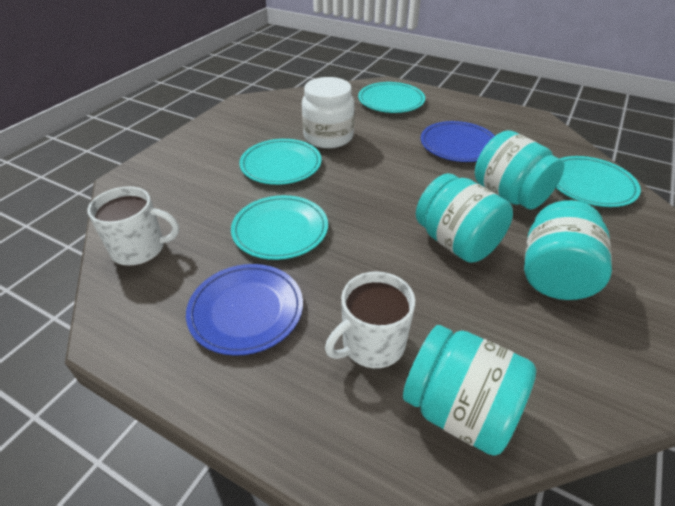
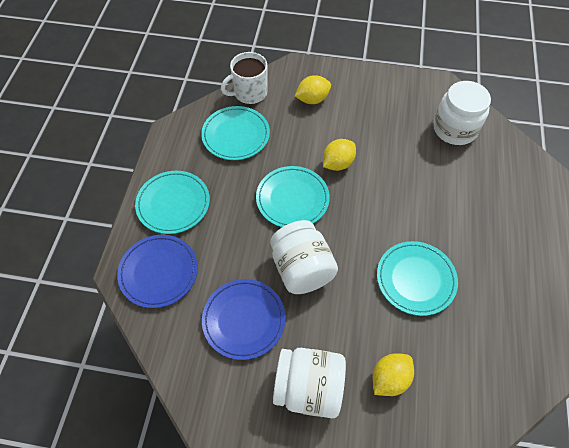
turquoise jar: [403,325,536,456] [416,173,513,263] [475,130,564,209] [524,200,612,300] = 4 -> none = 0
white jar: [302,77,355,148] = 1 -> [270,220,338,294] [273,348,346,418] [433,81,491,145] = 3
white mug: [87,186,179,266] [325,271,415,368] = 2 -> [221,52,268,104] = 1
yellow lemon: none = 0 -> [295,75,331,104] [323,139,356,171] [373,353,414,396] = 3

